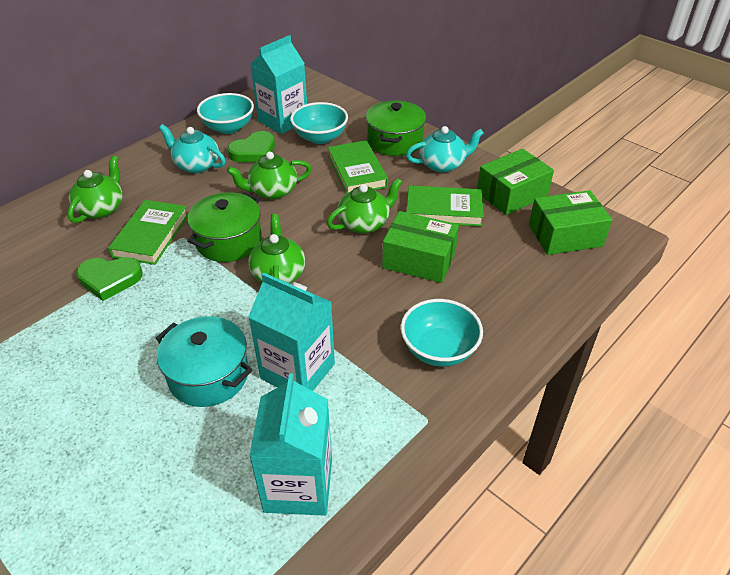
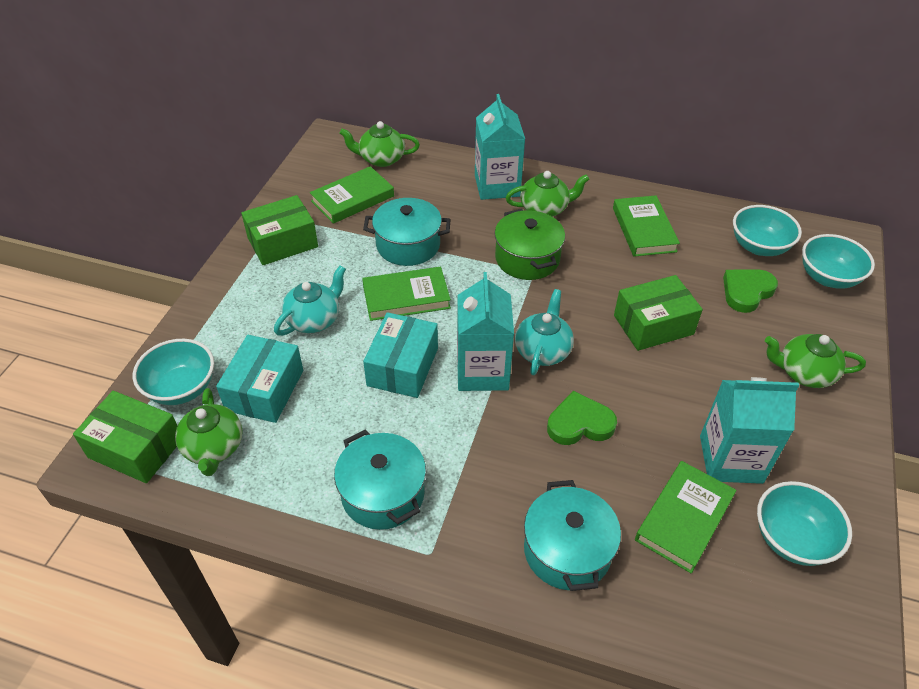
green book: [108,200,188,265] [328,140,388,194] [406,185,484,226] = 3 -> [310,166,394,224] [362,267,451,321] [613,195,680,257] [635,461,736,573] = 4
green pot: [187,192,262,262] [366,100,426,156] = 2 -> [494,209,565,280] = 1
turquoise bowl: [197,93,254,134] [290,102,348,144] [401,299,483,367] = 3 -> [133,339,214,405] [733,205,802,256] [757,481,852,566] [802,234,875,289] = 4
turquoise box: none = 0 -> [216,335,303,423] [363,312,438,398] = 2
turquoise pot: [156,316,252,407] = 1 -> [334,429,426,530] [363,198,451,266] [524,480,621,591] = 3

